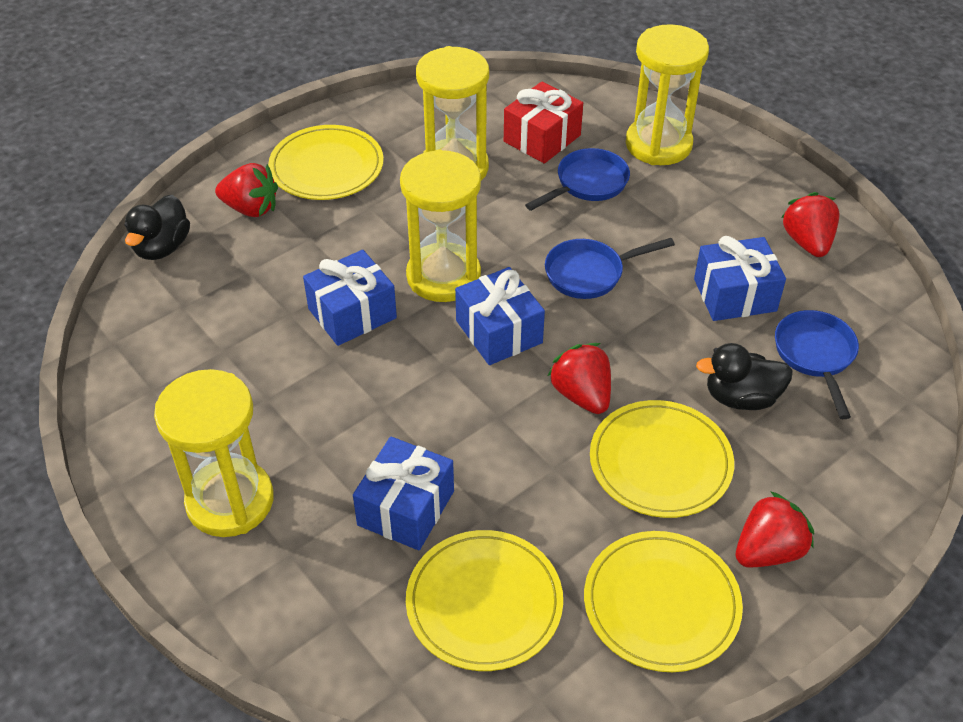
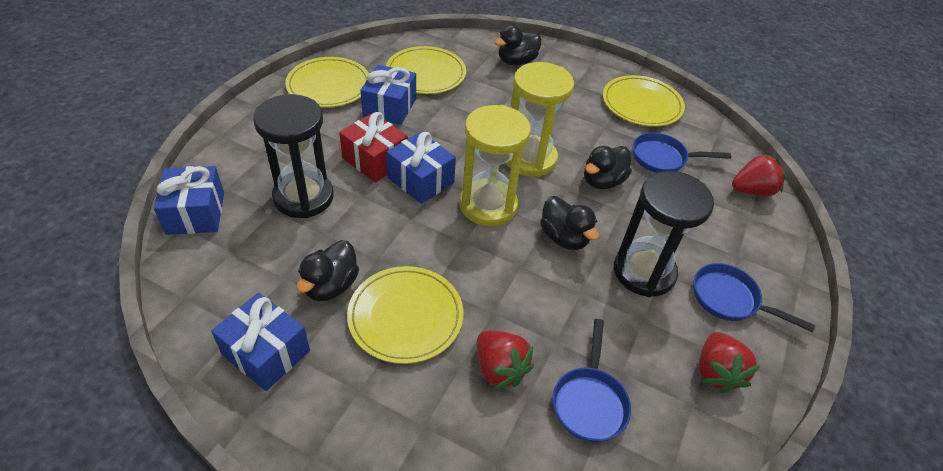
black duck: [124,195,190,260] [696,343,793,410] = 2 -> [296,240,359,301] [494,25,542,65] [540,196,599,250] [584,146,632,190] = 4
black hourglass: none = 0 -> [253,94,334,218] [614,171,714,297] = 2
red strawberry: [215,163,278,217] [548,343,611,414] [736,491,814,568] [781,192,839,257] = 4 -> [477,331,534,390] [699,332,760,393] [732,154,786,196] = 3
yellow hourglass: [154,369,274,537] [400,150,481,302] [416,46,489,181] [626,24,709,165] = 4 -> [459,105,531,226] [506,62,574,177] = 2

